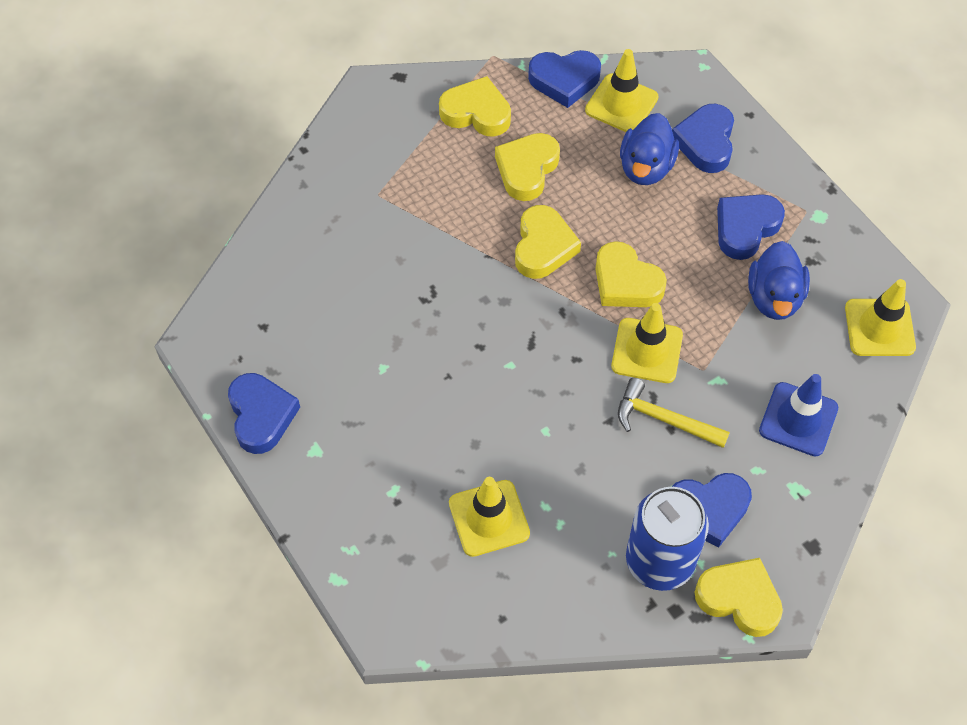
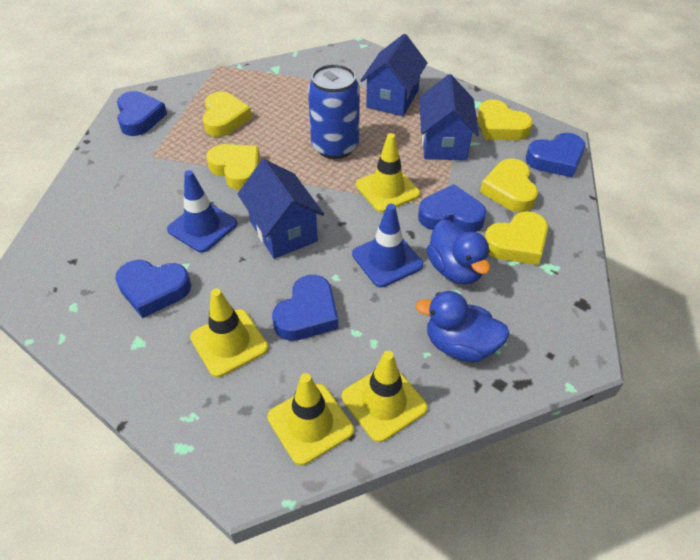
blue house: none = 0 -> [238,159,324,259] [360,34,427,116] [419,74,479,160] = 3
blue traffic cone: [759,374,838,457] = 1 -> [167,170,238,253] [352,204,423,287] = 2
yellow hammer: [618,378,730,448] = 1 -> none = 0

